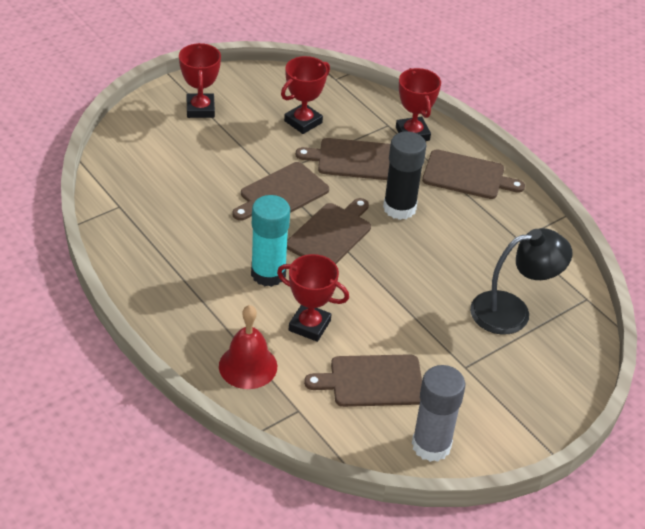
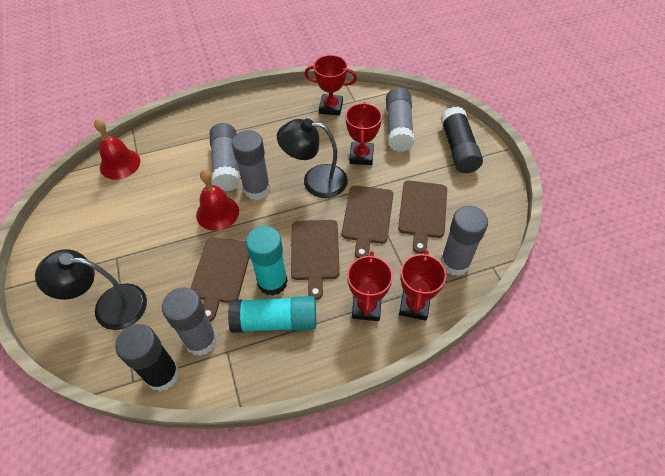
black glue stick: [383,131,427,220] = 1 -> [115,324,180,391] [440,107,483,173] = 2
black lamp: [470,228,572,335] = 1 -> [35,249,147,330] [277,118,348,198] = 2
brown cutting board: [233,162,329,221] [287,198,371,264] [296,138,390,180] [304,354,422,407] [422,149,525,199] = 5 -> [190,237,250,322] [291,220,340,300] [342,185,393,259] [398,181,447,254] = 4
grey glue stick: [412,365,465,462] = 1 -> [162,287,217,356] [210,123,240,191] [232,130,270,200] [386,87,414,152] [440,206,488,276] = 5
red bell: [219,305,277,389] = 1 -> [94,119,140,180] [196,170,239,231] = 2
turquoise glue stick: [251,195,290,287] = 1 -> [228,296,316,333] [246,226,288,296] = 2

